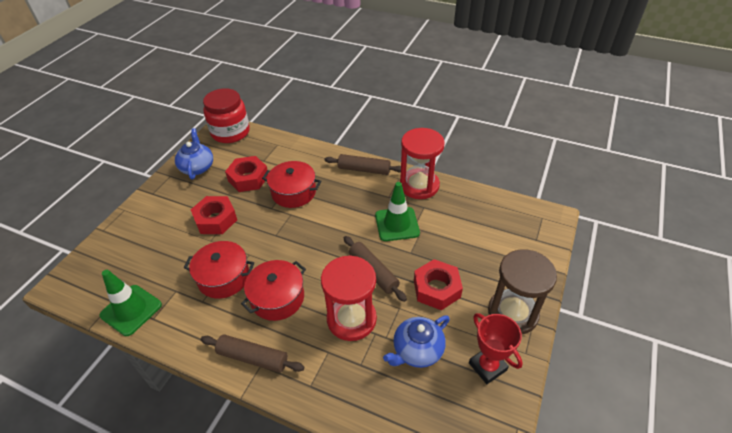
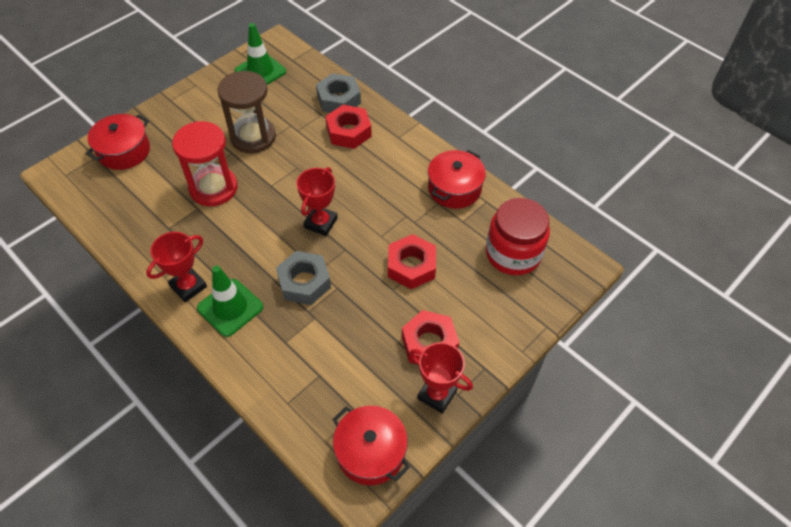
blue teapot: [175,128,213,180] [383,315,450,368] = 2 -> none = 0
brown rolling pin: [201,334,304,373] [324,154,401,175] [344,236,407,302] = 3 -> none = 0
grey nut: none = 0 -> [276,251,331,305] [316,73,361,113] = 2
red hourglass: [321,255,377,341] [400,128,445,199] = 2 -> [172,121,238,206] = 1
red trophy: [469,313,523,384] = 1 -> [146,232,207,302] [296,167,338,236] [410,342,473,413] = 3

